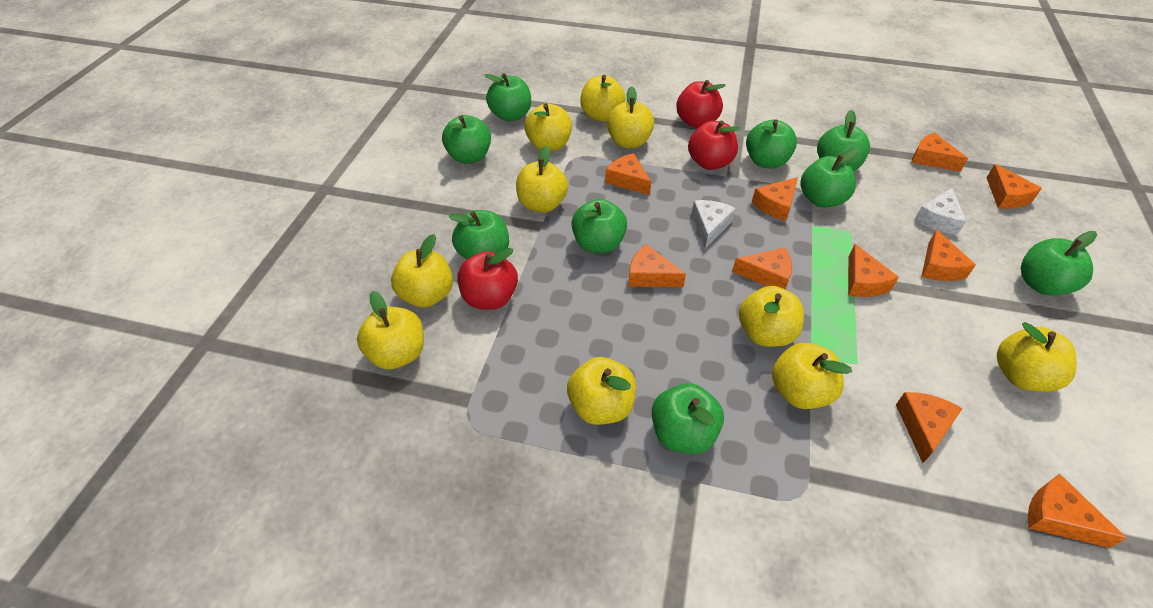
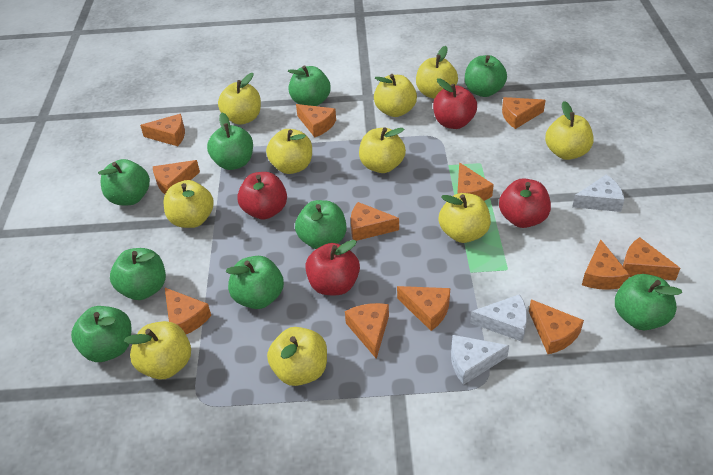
orange cheese: [605,153,651,195] [628,244,686,287] [732,247,792,289] [752,177,798,221] [848,244,899,297] [896,392,963,463] [911,133,968,172] [921,229,976,281] [986,164,1042,209] [1028,474,1127,548] = 10 -> [140,114,185,146] [153,160,200,194] [165,288,211,334] [296,104,336,137] [345,303,389,359] [351,202,399,241] [397,286,450,331] [457,162,494,201] [502,97,546,129] [529,299,584,354] [582,239,630,290] [623,237,680,280] = 12
red apple: [457,248,518,310] [676,80,726,128] [688,121,741,170] = 3 -> [237,172,287,220] [305,240,360,295] [433,78,477,129] [499,178,551,228] = 4
white cheese: [692,200,736,248] [915,188,966,235] = 2 -> [451,335,509,385] [470,294,527,342] [572,175,625,212] = 3

